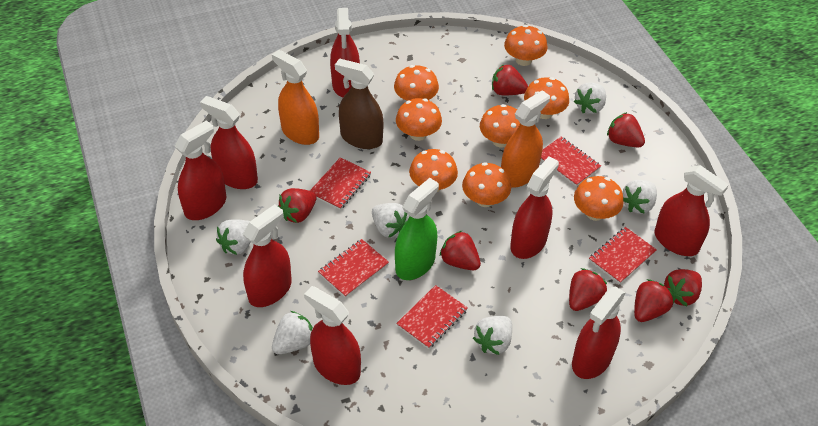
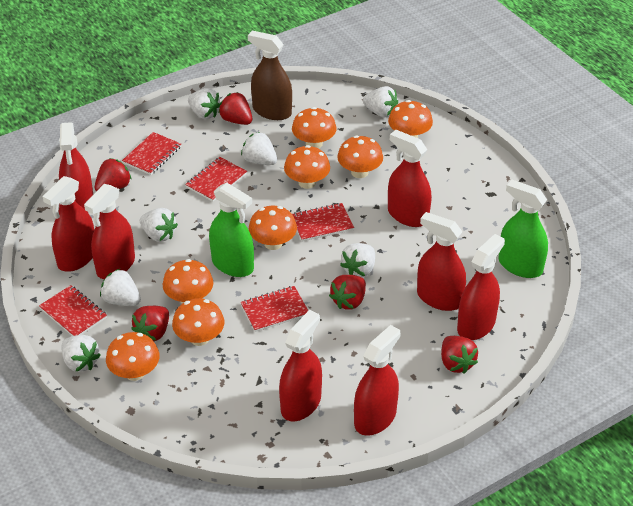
green spray bottle: [395,178,439,280] = 1 -> [209,183,254,277] [499,180,548,278] = 2
orange spray bottle: [272,50,319,145] [501,90,550,188] = 2 -> none = 0
red strawberry: [278,188,317,223] [440,230,481,270] [492,64,528,95] [569,268,607,311] [607,112,645,147] [634,279,674,322] [664,269,702,306] = 7 -> [95,158,132,191] [131,306,169,341] [218,92,252,125] [329,275,366,310] [441,336,478,374] = 5
white strawberry: [216,219,251,255] [272,311,313,354] [372,203,409,238] [473,316,512,355] [574,83,606,114] [622,180,657,214] = 6 -> [62,335,101,372] [100,269,141,306] [140,208,178,242] [188,88,220,119] [241,132,277,165] [340,243,375,277] [363,86,398,118] = 7

